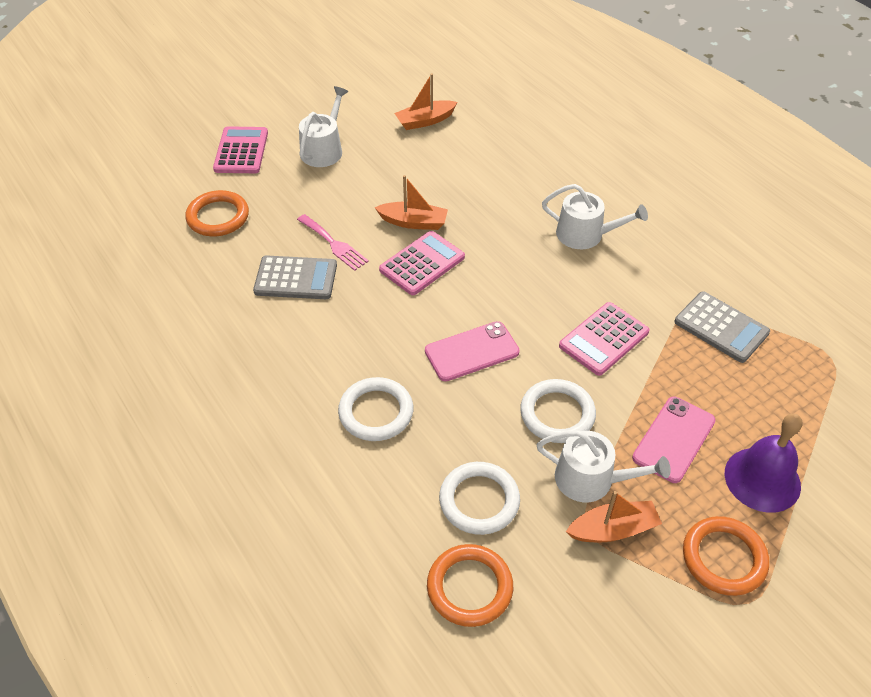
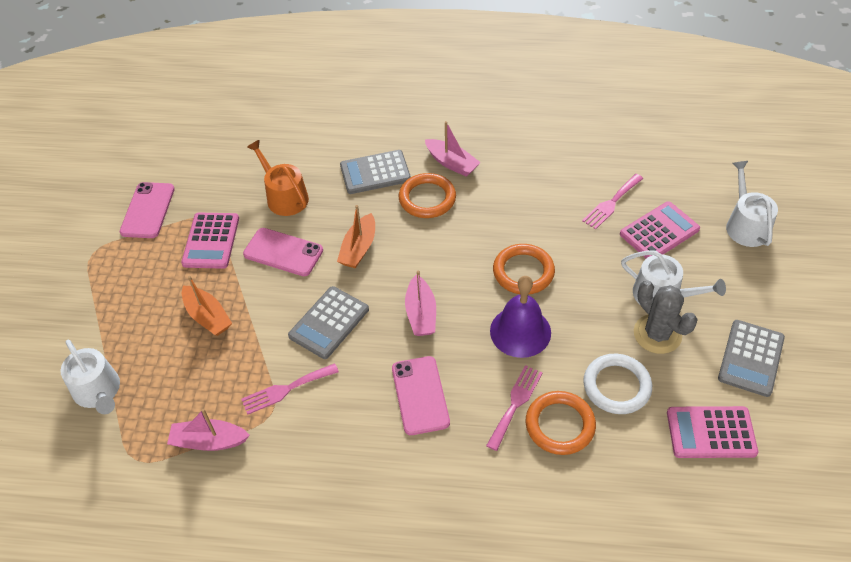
grey cactus: none = 0 -> [634,280,698,354] = 1
grey calculator: [253,255,337,299] [674,291,770,363] = 2 -> [288,286,369,359] [340,150,411,194] [718,320,785,397] = 3
orange boat: [374,175,448,230] [394,73,458,130] [566,491,662,542] = 3 -> [182,276,232,336] [337,205,375,268] = 2
orange watering can: none = 0 -> [247,140,309,216] = 1
pink boat: none = 0 -> [167,409,250,451] [405,271,436,336] [425,121,481,177] = 3
pink fork: [297,214,369,271] = 1 -> [241,363,339,415] [486,365,543,451] [582,174,643,229] = 3
pink phone: [425,321,520,381] [632,397,715,483] = 2 -> [120,182,175,238] [243,228,323,276] [392,356,450,435] = 3
white ring: [338,377,413,441] [439,462,520,535] [520,379,596,443] = 3 -> [583,354,652,414] = 1

